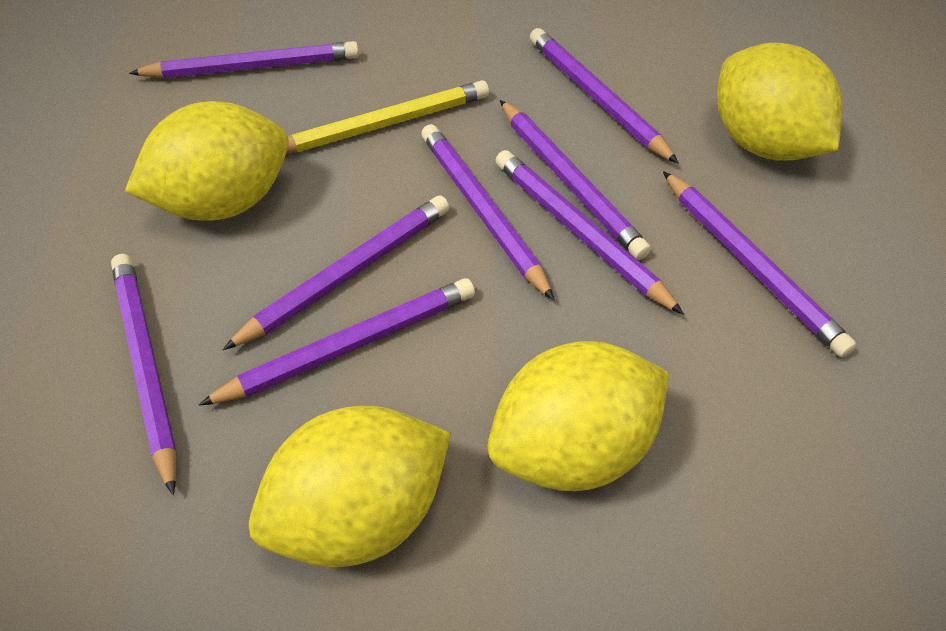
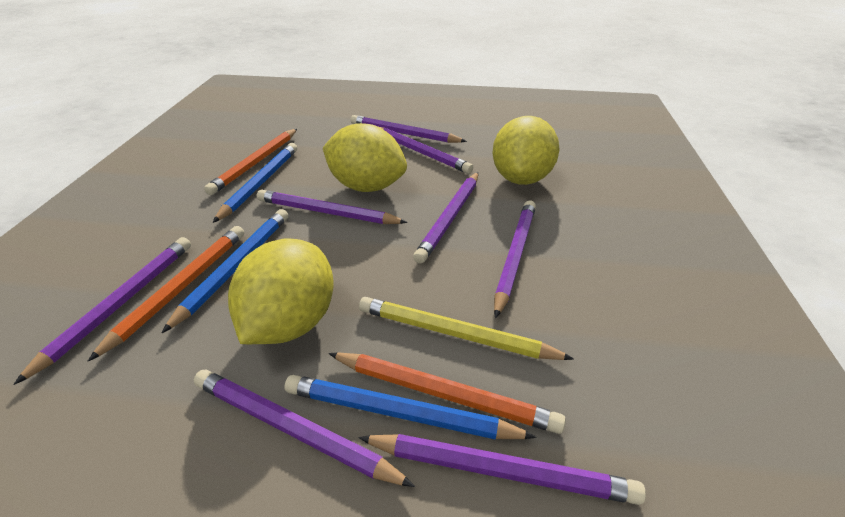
blue pencil: none = 0 -> [162,209,288,333] [213,143,297,223] [284,375,536,440] = 3
orange pencil: none = 0 -> [88,226,244,361] [204,129,297,195] [328,352,566,434] = 3
purple pencil: [111,254,177,495] [129,41,359,78] [199,278,475,406] [223,195,449,350] [421,124,554,300] [495,150,684,315] [500,100,651,260] [530,28,679,164] [663,171,857,357] = 9 -> [13,237,191,385] [194,370,415,487] [257,190,408,224] [350,115,467,143] [359,434,646,505] [380,127,473,174] [413,172,478,263] [494,201,536,319] = 8
yellow lemon: [125,101,289,221] [249,406,451,567] [488,341,669,491] [717,42,843,161] = 4 -> [228,239,334,344] [323,123,407,192] [493,116,559,185] = 3

